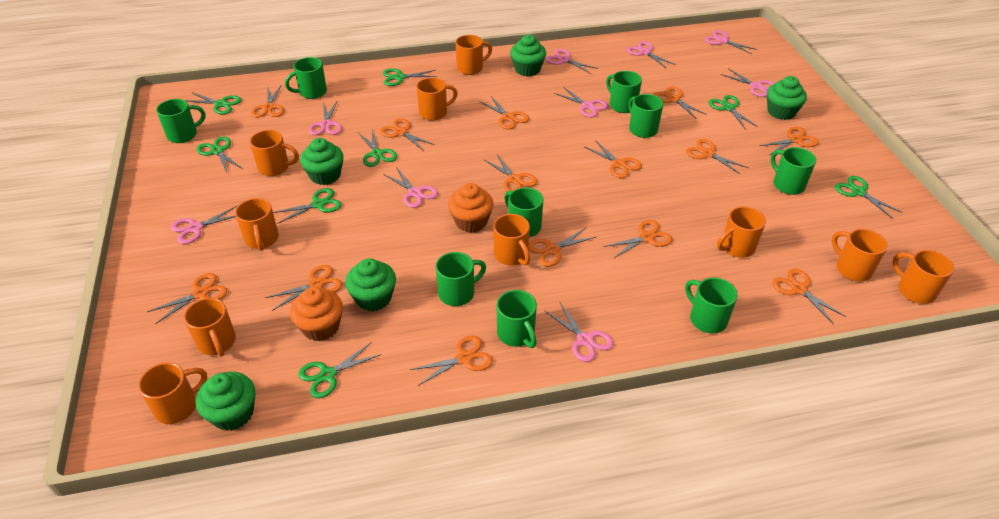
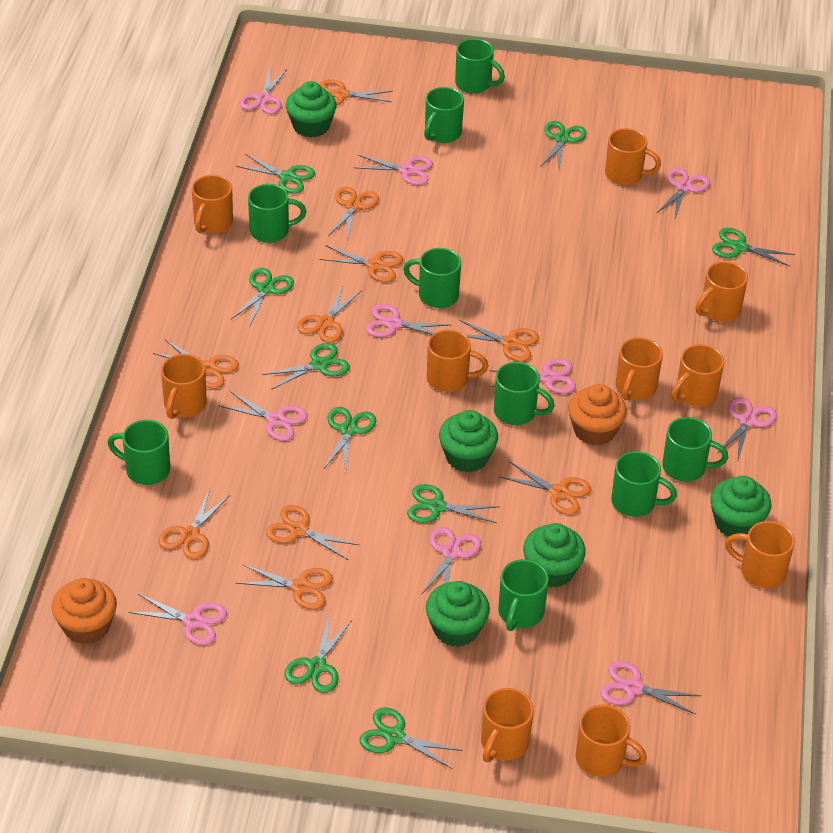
green scissors: [185,92,242,115] [197,136,243,173] [273,188,342,224] [298,342,381,398] [359,129,397,167] [383,68,437,86] [709,95,758,130] [835,176,903,218] = 8 -> [231,268,294,325] [236,154,315,194] [262,343,350,390] [285,614,352,693] [324,407,376,474] [360,707,463,769] [407,484,500,523] [540,121,587,170] [712,228,795,267] = 9
orange scissors: [147,273,227,324] [251,84,284,118] [265,265,342,311] [380,118,435,151] [410,336,493,386] [479,96,529,129] [484,154,537,191] [528,228,596,267] [585,140,642,178] [603,220,673,259] [654,86,707,118] [686,139,749,175] [759,127,819,155] [772,269,847,324] = 14 -> [153,340,239,389] [158,489,230,559] [236,564,333,610] [266,505,359,560] [297,286,362,343] [319,245,403,282] [320,79,393,105] [328,186,379,241] [459,320,539,362] [500,461,591,515] = 10
pink scissors: [171,206,237,244] [308,102,342,135] [383,167,438,208] [545,49,598,74] [545,303,614,362] [554,87,608,117] [626,41,676,69] [705,30,758,54] [720,68,775,97] = 9 -> [128,594,227,645] [220,391,308,441] [240,69,287,114] [353,155,433,185] [366,304,450,337] [421,527,481,595] [489,359,576,394] [600,661,701,715] [656,168,710,218] [717,397,777,460] = 10

